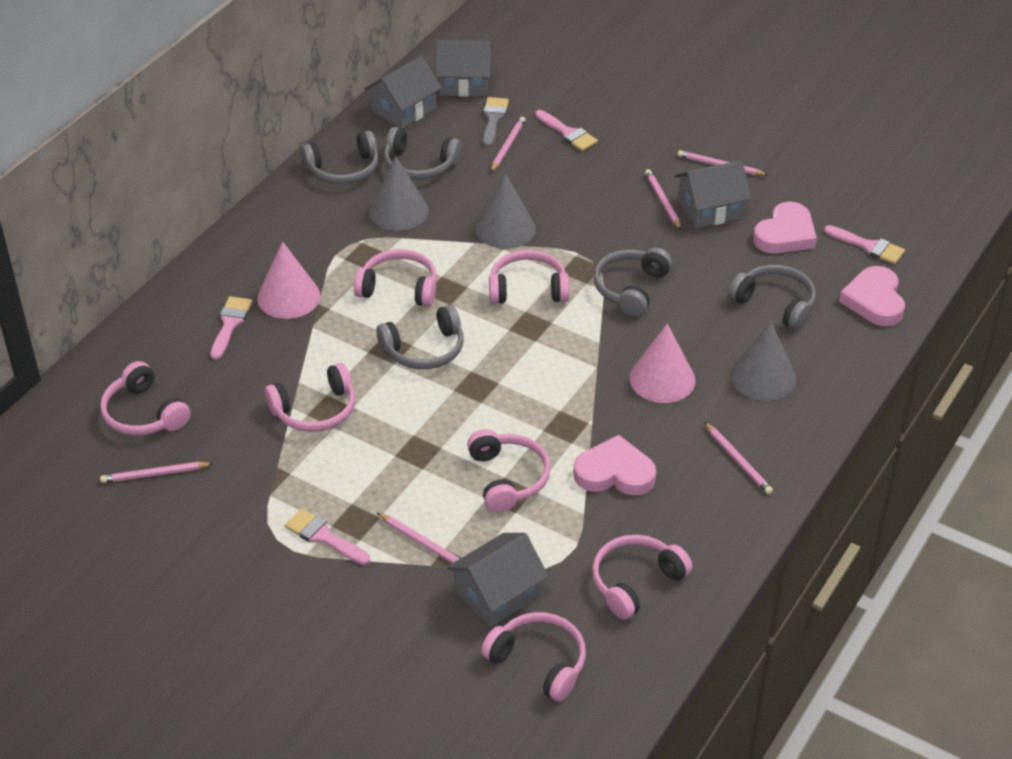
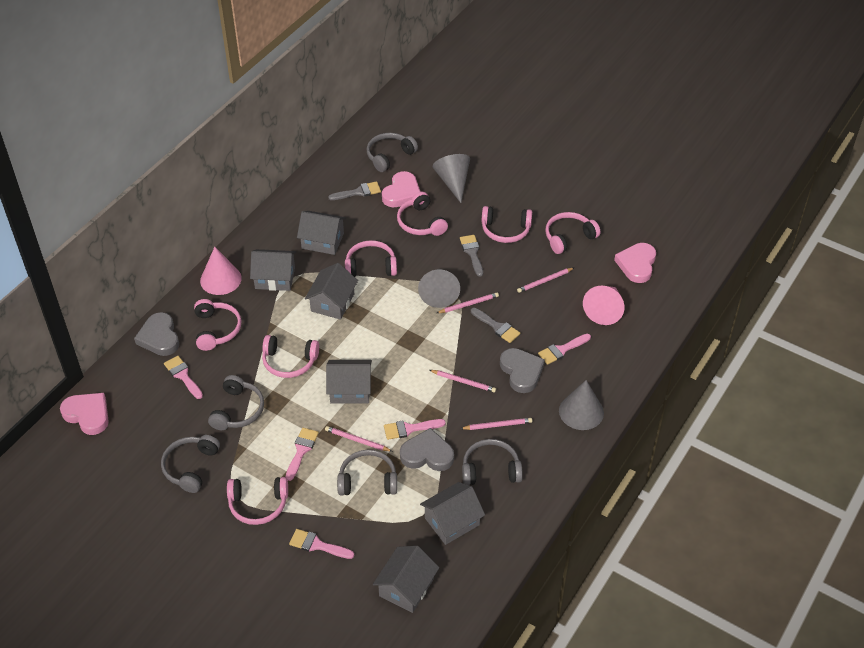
grey brush: [483,97,509,147] = 1 -> [328,181,381,200] [460,235,483,277] [471,308,520,343] = 3
grey heart: none = 0 -> [134,312,179,356] [400,428,454,471] [500,348,545,393] = 3
grey house: [364,56,442,129] [435,40,492,97] [447,533,549,627] [675,160,752,228] = 4 -> [250,249,296,291] [297,211,346,255] [305,263,358,320] [326,360,372,403] [373,546,439,613] [420,482,485,545] = 6
pink brush: [210,296,252,360] [285,508,370,565] [535,110,598,151] [824,225,905,264] = 4 -> [164,356,203,399] [286,428,319,481] [289,529,354,559] [384,419,446,440] [538,334,591,365] = 5
pink pencil: [100,462,214,483] [377,513,460,564] [491,117,526,172] [645,169,681,230] [678,150,768,175] [704,422,773,495] = 6 -> [325,426,393,452] [430,370,496,392] [437,292,499,313] [460,418,532,430] [517,268,574,293] = 5

